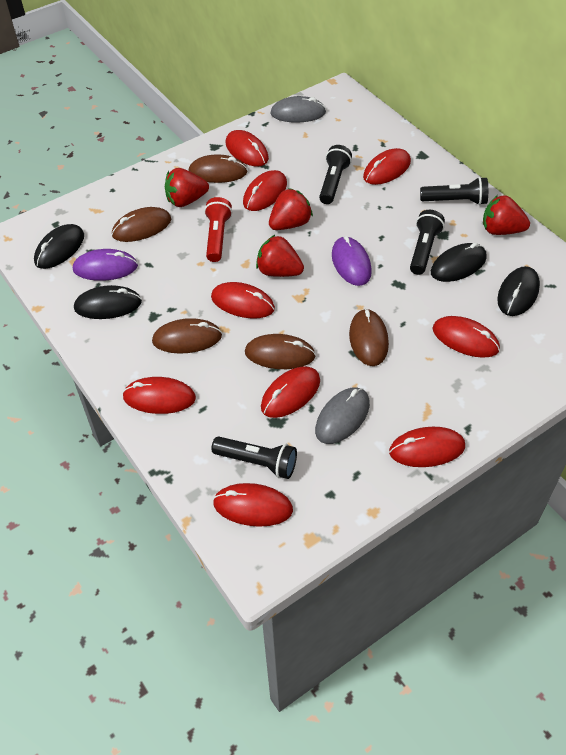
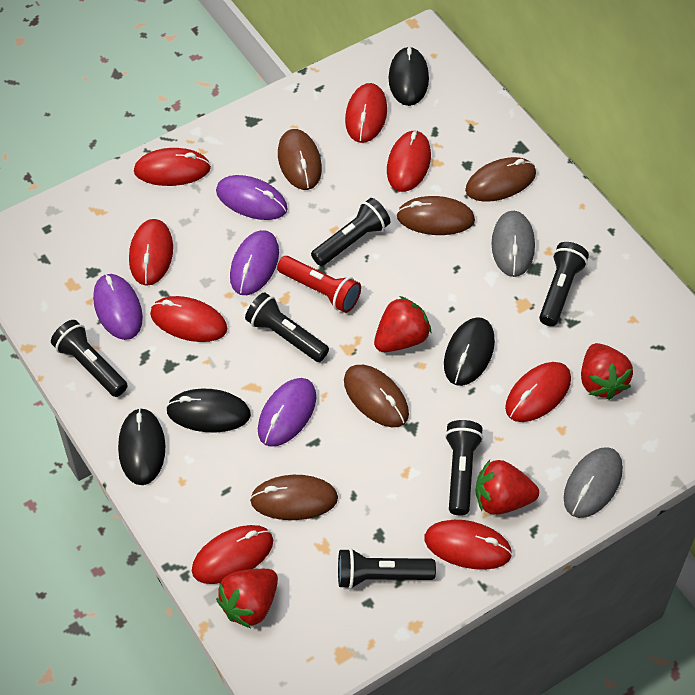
black flashlight: [211,436,297,479] [319,145,352,204] [410,210,445,275] [420,177,488,205] = 4 -> [51,320,128,397] [245,292,329,362] [311,198,390,266] [338,548,436,589] [445,420,483,516] [539,242,589,326] = 6
purple mouse: [73,249,138,281] [332,236,372,286] = 2 -> [93,273,143,340] [216,175,288,220] [230,230,279,295] [258,378,316,447] = 4
red mouse: [122,377,196,414] [211,282,275,318] [213,483,293,527] [226,130,269,167] [243,170,287,211] [261,366,320,418] [363,148,411,185] [389,427,465,467] [432,316,500,358] = 9 -> [129,219,173,286] [134,148,211,186] [150,296,227,342] [192,525,273,584] [345,83,387,143] [387,130,431,192] [424,520,512,570] [505,362,571,422] = 8

